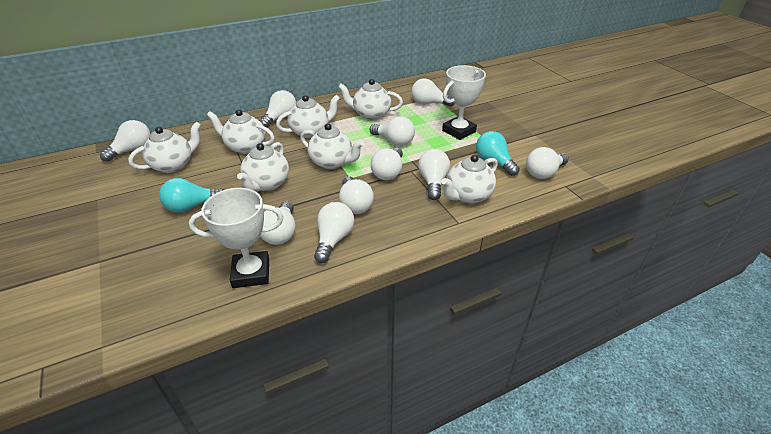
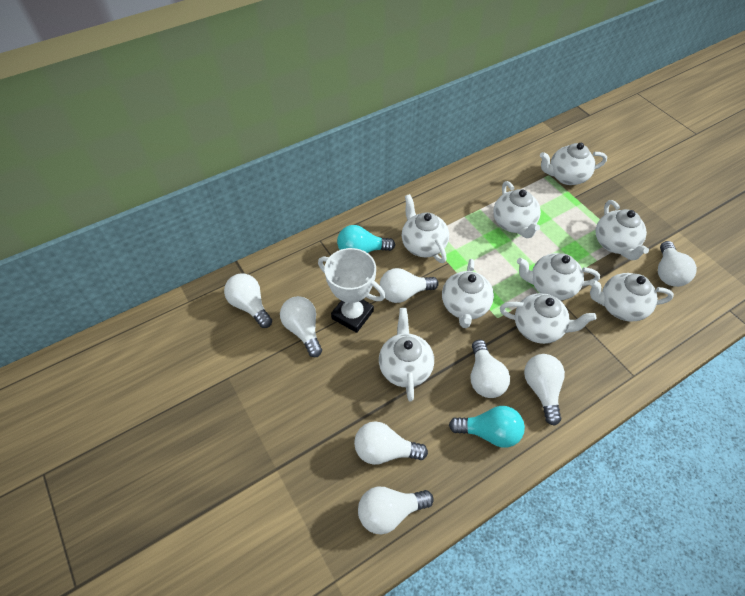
white light bulb: [100,120,150,162] [259,90,296,127] [260,201,295,245] [314,202,354,263] [339,176,374,214] [370,116,415,146] [371,148,403,180] [411,78,455,107] [418,149,450,200] [526,147,569,179] = 10 -> [224,273,272,328] [280,296,322,357] [354,421,428,465] [358,487,434,534] [380,268,439,303] [471,340,510,398] [524,354,565,426] [658,241,697,287] = 8
white teapot: [128,122,201,173] [207,109,275,154] [237,142,289,192] [276,95,340,138] [300,123,364,169] [338,79,403,120] [441,154,498,204] = 7 -> [379,308,434,401] [402,194,449,263] [442,259,494,328] [493,181,541,238] [500,293,597,344] [517,253,600,300] [540,143,607,185] [590,273,674,321] [596,200,649,260] = 9
white trophy: [189,188,283,288] [442,65,486,140] = 2 -> [318,248,385,333] = 1

